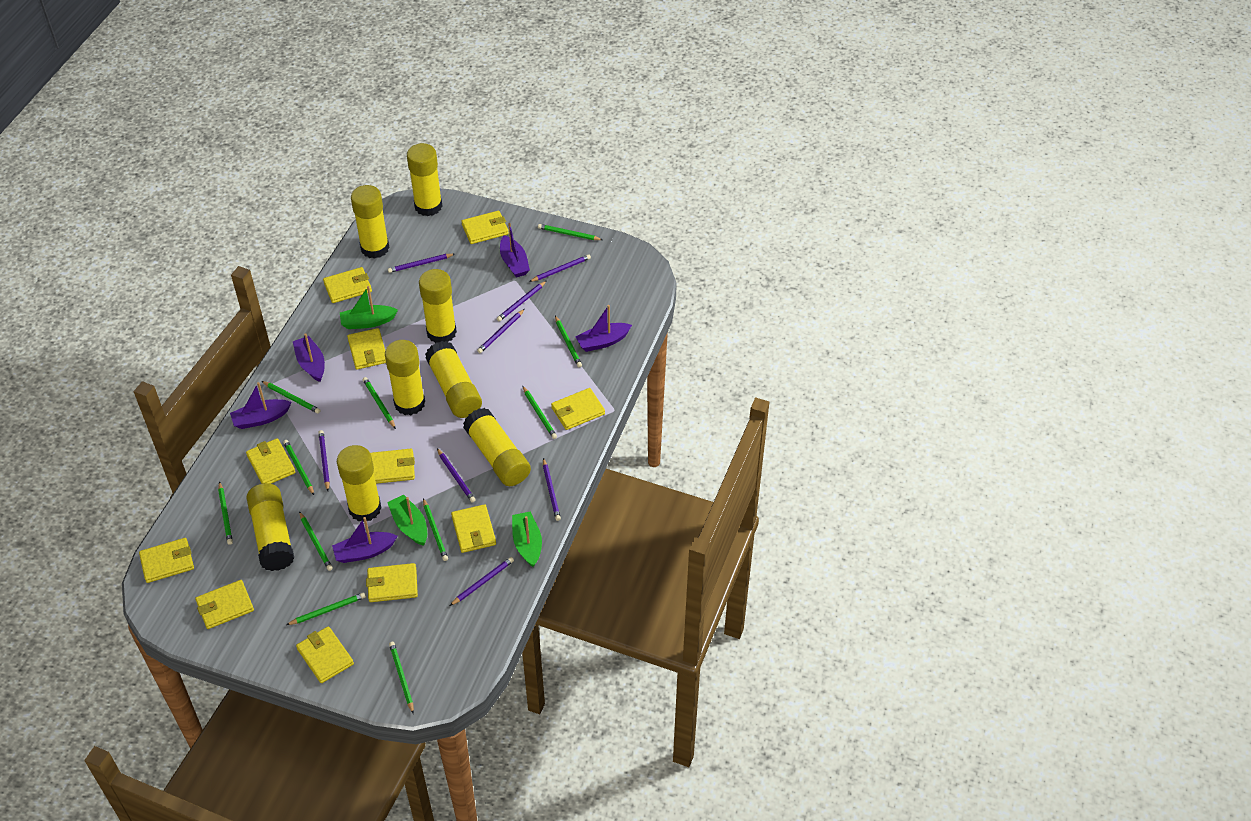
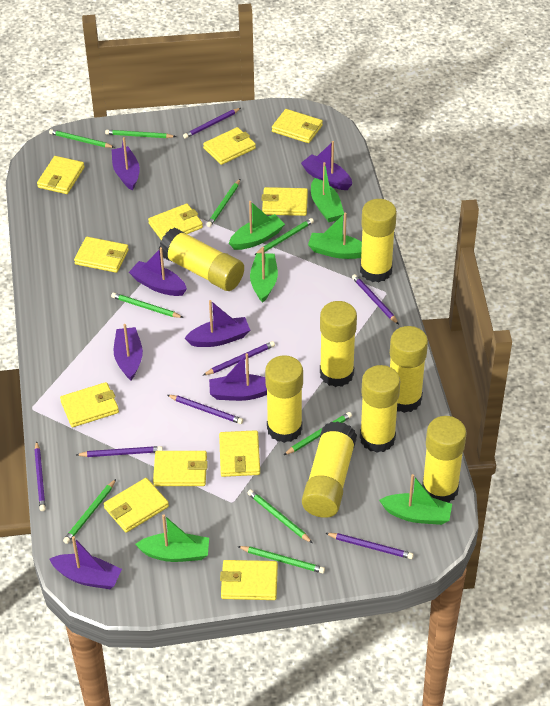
green boat: [340,286,398,329] [387,495,427,546] [512,511,542,567] = 3 -> [135,514,209,562] [229,201,285,250] [250,247,278,303] [308,212,362,259] [311,162,344,222] [379,474,452,525] = 6
green pencil: [218,481,233,545] [262,381,320,414] [283,440,314,495] [286,593,366,625] [299,511,333,571] [363,377,396,429] [389,642,414,714] [423,498,448,561] [523,386,557,439] [538,224,603,240] [555,316,582,367] = 11 -> [49,129,114,148] [63,479,116,544] [105,130,176,138] [111,293,184,318] [206,179,240,227] [237,546,325,573] [248,489,313,543] [255,218,314,255] [284,412,352,455] = 9
purple boat: [230,382,291,429] [293,333,325,382] [332,517,397,563] [500,223,530,278] [575,305,632,352] = 5 -> [49,536,122,589] [112,137,140,191] [114,324,143,380] [129,247,187,296] [185,300,250,347] [209,353,267,401] [301,141,352,190] = 7
purple pencil: [318,430,330,491] [388,254,455,273] [437,448,476,503] [450,557,514,606] [477,309,525,353] [497,281,546,321] [529,254,591,282] [543,458,561,521] = 8 -> [34,441,46,511] [76,446,163,457] [168,395,243,424] [183,108,241,139] [203,341,275,375] [325,533,414,559] [352,274,399,324] = 7

